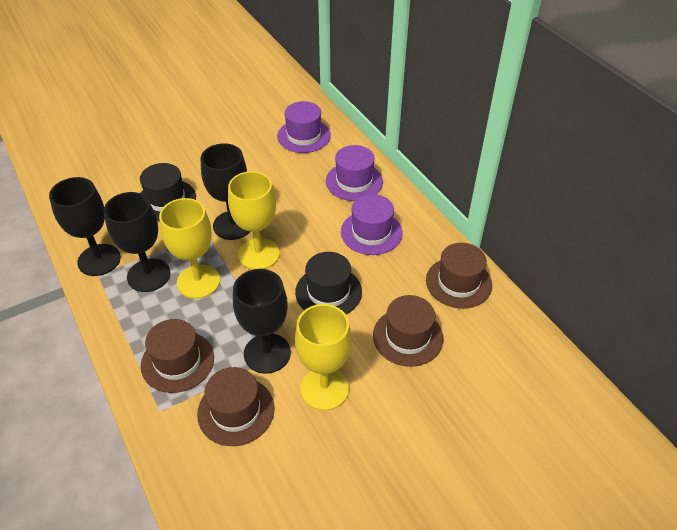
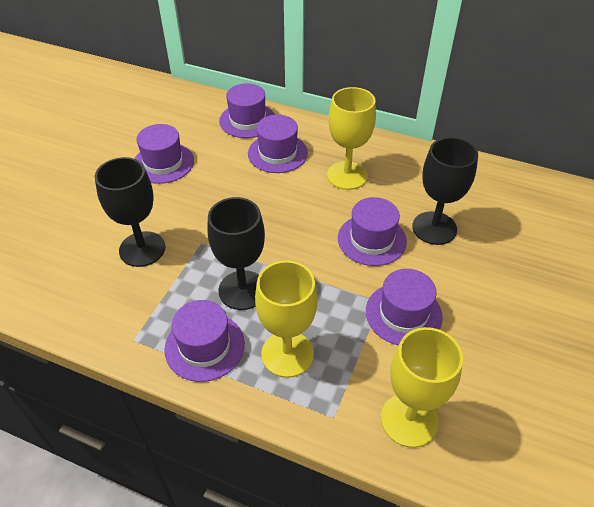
black goblet: [49,177,121,276] [104,192,171,292] [201,143,250,240] [233,269,291,374] = 4 -> [95,157,165,267] [207,197,265,310] [412,137,478,245] = 3
black hat: [140,163,196,221] [295,252,362,314] = 2 -> none = 0
brown hat: [141,319,214,393] [197,367,274,446] [373,295,444,367] [426,243,492,309] = 4 -> none = 0
purple hat: [277,101,331,153] [326,145,383,201] [341,194,402,255] = 3 -> [134,124,194,184] [164,300,245,382] [219,83,275,138] [248,115,308,173] [338,197,407,266] [366,269,443,345] = 6

